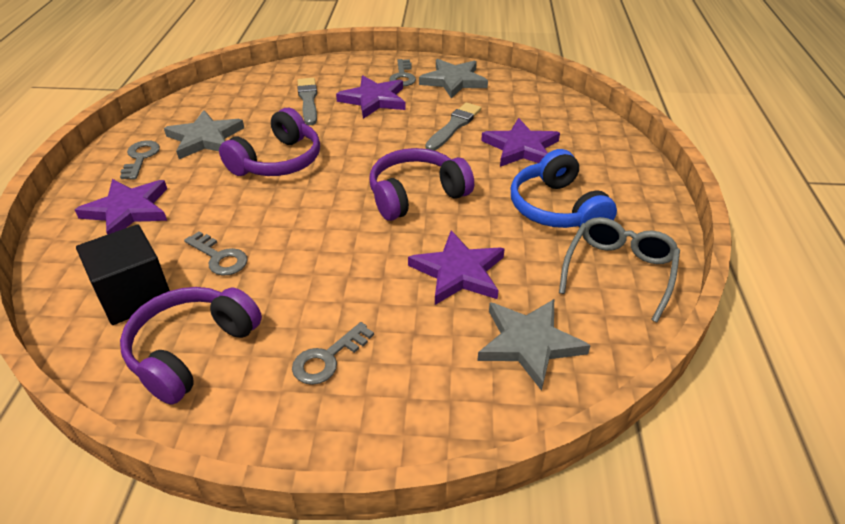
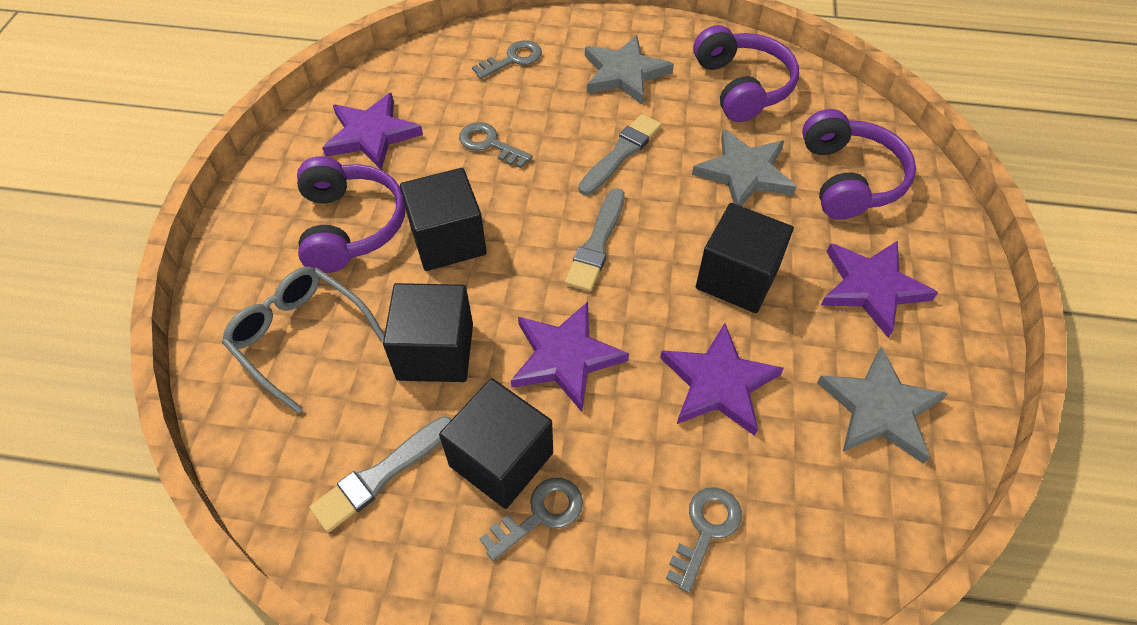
black cube: [76,224,170,325] = 1 -> [383,283,473,382] [400,168,487,271] [439,378,553,509] [696,203,794,313] = 4
blue headphones: [511,149,617,228] = 1 -> none = 0
grey brush: [297,78,317,125] [426,102,481,151] = 2 -> [309,416,452,532] [565,188,625,292] [578,114,661,195] = 3

